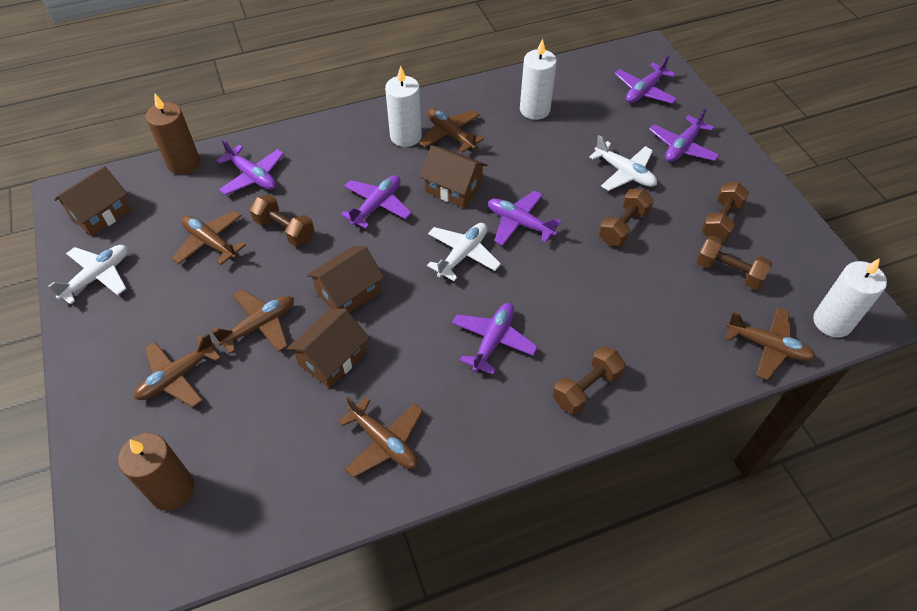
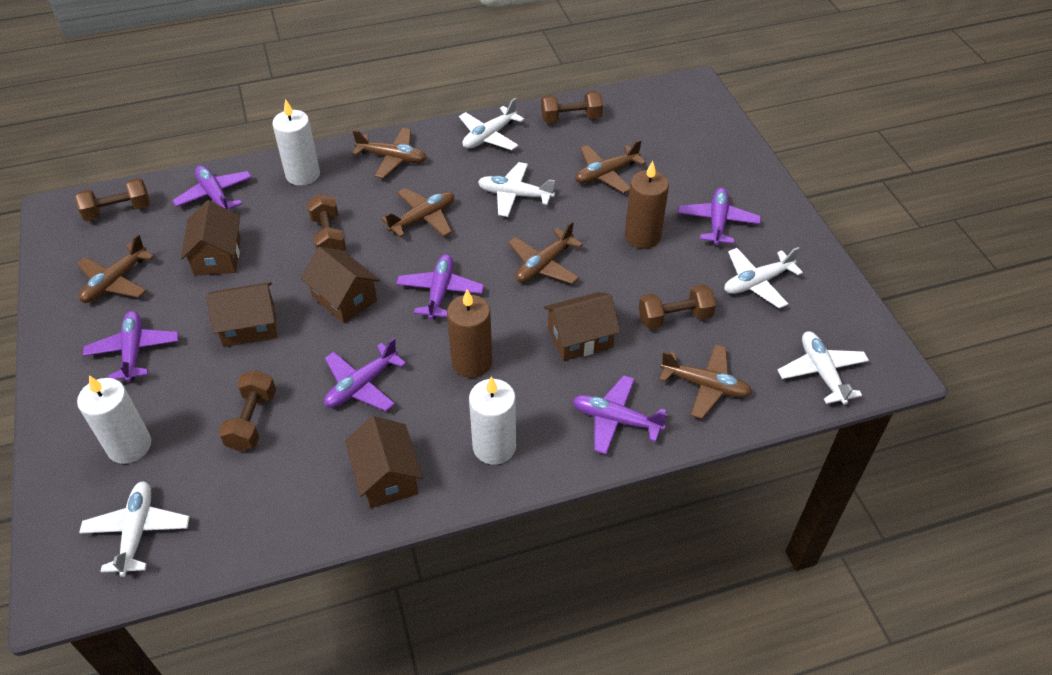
brown house: [54,166,131,236] [287,309,369,388] [307,246,384,313] [420,145,487,208] = 4 -> [181,200,241,276] [206,282,277,347] [301,247,380,323] [345,416,423,508] [544,292,620,361] = 5
white plane: [48,245,128,305] [427,223,501,281] [589,135,657,191] = 3 -> [79,481,190,577] [459,98,525,150] [478,162,555,217] [724,247,803,309] [778,331,869,405] = 5

